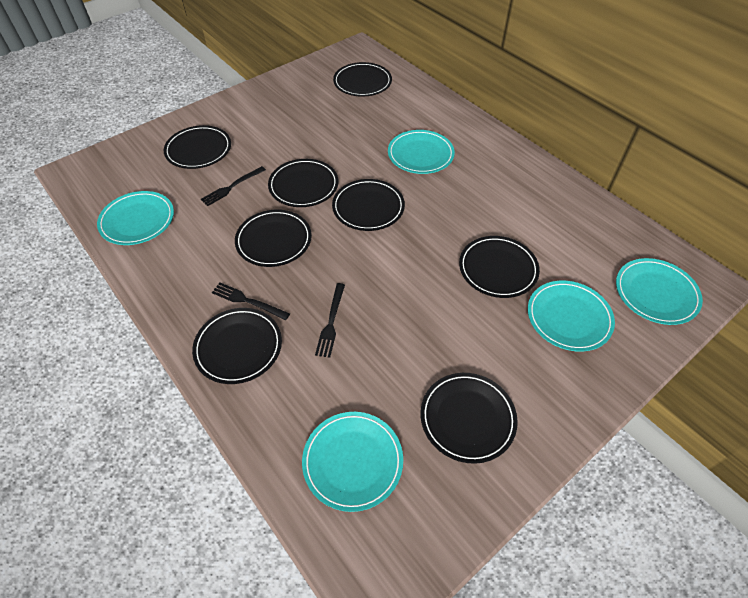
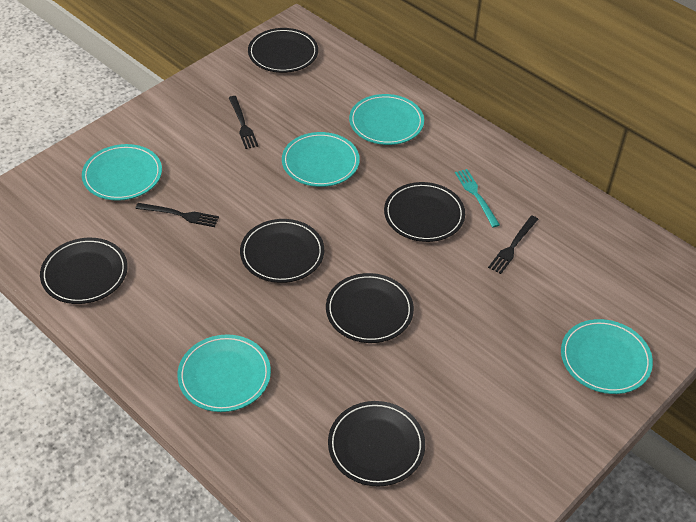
black plate: [164,125,231,169] [192,308,282,384] [235,209,312,267] [268,159,338,207] [332,179,405,231] [333,62,392,97] [421,373,518,464] [459,236,540,298] = 8 -> [40,238,128,304] [240,219,324,283] [248,28,318,73] [326,273,414,343] [328,401,425,486] [384,182,465,242] = 6
turquoise fork: none = 0 -> [455,169,500,227] = 1

